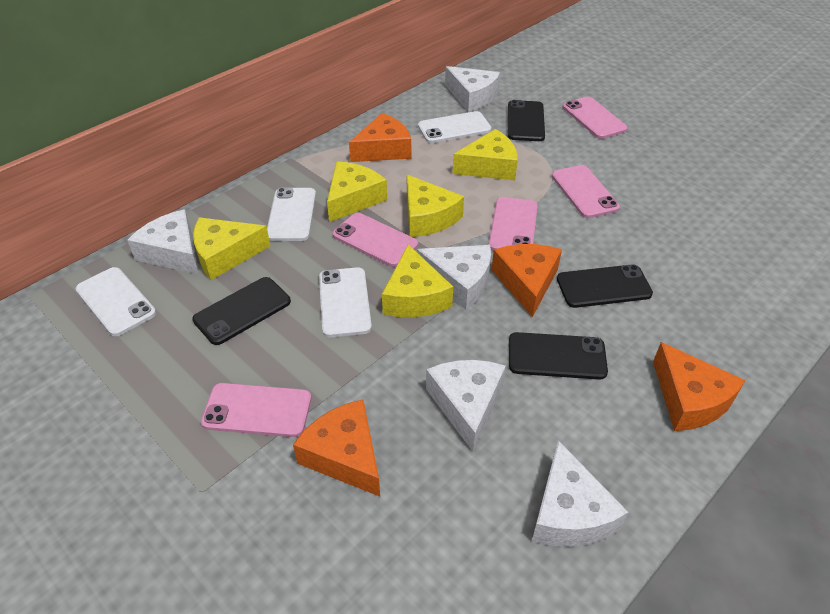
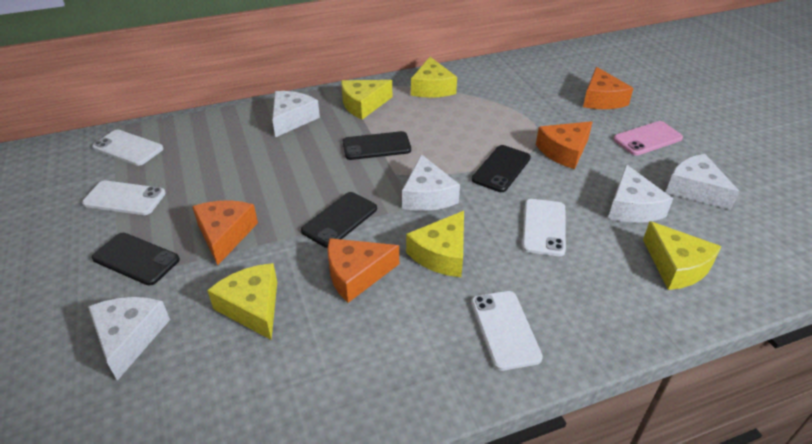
pink phone: [201,383,311,437] [332,213,418,267] [488,197,538,251] [552,165,620,218] [563,96,628,139] = 5 -> [613,121,683,156] = 1

